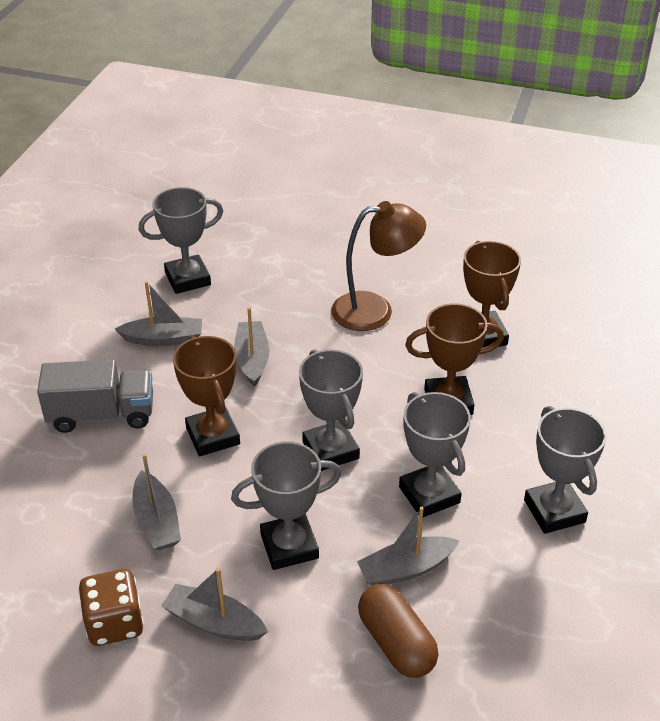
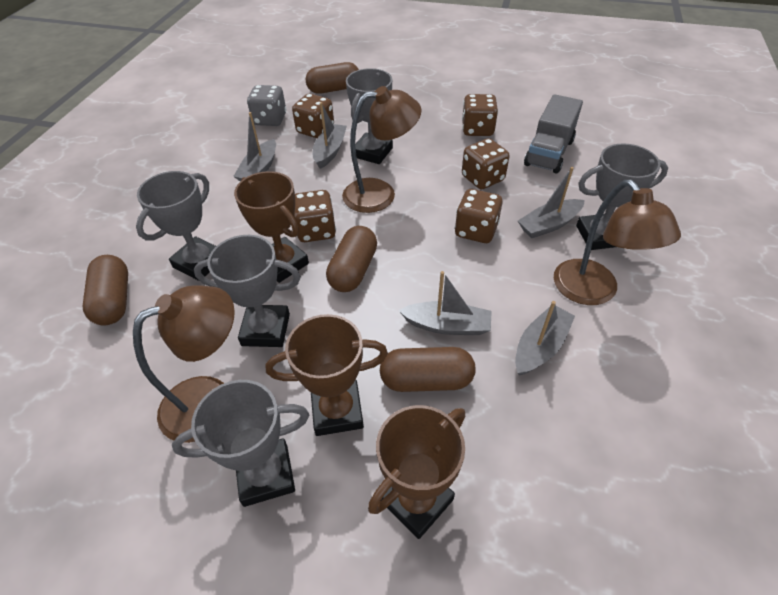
brown capsule: [358,584,439,678] = 1 -> [83,255,128,326] [306,62,359,94] [326,226,377,292] [380,347,476,392] = 4
brown dice: [78,569,144,646] = 1 -> [292,94,334,138] [294,190,336,242] [455,189,503,243] [462,94,498,136] [462,138,510,189] = 5
brown lamp: [331,201,426,331] = 1 -> [133,285,235,443] [342,86,421,213] [554,180,681,305] = 3
grey dice: none = 0 -> [247,85,286,126] = 1

